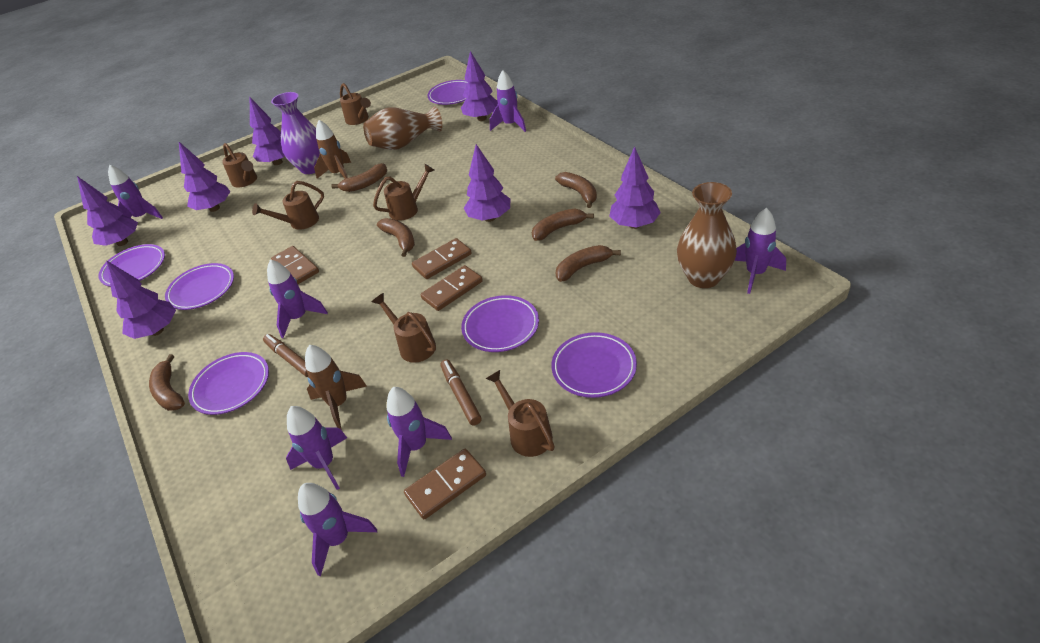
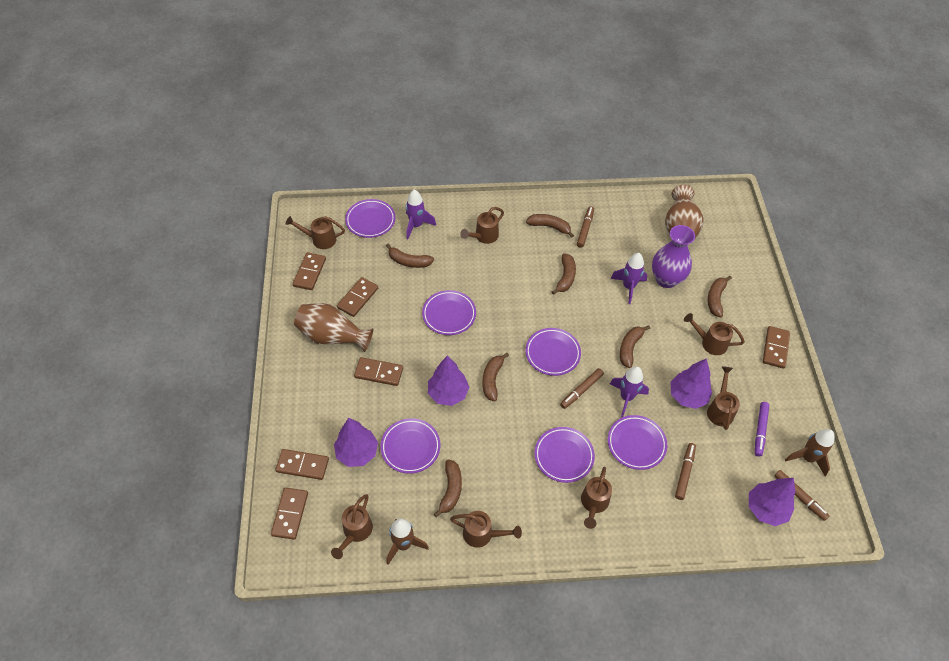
brown banana: [149,354,185,411] [331,163,387,192] [377,218,415,257] [532,209,594,241] [555,172,597,208] [556,245,621,282] = 6 -> [386,244,434,268] [434,459,462,517] [482,353,509,401] [526,214,574,238] [552,253,576,295] [620,326,650,368] [708,276,732,317] = 7
brown domino: [271,246,319,284] [404,449,486,519] [412,238,472,279] [421,265,483,311] = 4 -> [271,487,308,540] [275,449,329,480] [293,252,326,290] [337,277,378,317] [354,357,403,386] [763,326,790,369] = 6
brown marker: [263,334,308,377] [441,360,482,425] = 2 -> [560,368,604,409] [577,206,594,248] [675,443,696,500] [774,470,829,521] = 4
brown watering can: [222,143,257,188] [252,181,324,230] [340,83,371,125] [372,293,436,363] [373,164,434,221] [486,370,554,457] = 6 -> [286,216,345,249] [331,494,373,559] [450,511,522,548] [460,207,504,244] [581,467,612,529] [684,313,745,355] [707,367,740,430] = 7
purple marker: none = 0 -> [755,402,769,456] = 1
purple rocket: [108,165,163,219] [267,259,328,338] [286,406,347,490] [298,483,377,576] [387,387,452,477] [490,70,526,132] [735,208,786,294] = 7 -> [406,190,436,240] [610,253,647,304] [610,366,649,417] = 3
purple tree: [77,176,138,246] [106,260,176,339] [179,142,230,212] [250,98,285,165] [461,51,498,121] [464,144,510,222] [609,146,661,229] = 7 -> [334,418,378,467] [428,355,469,406] [670,358,712,409] [749,478,795,526] = 4

